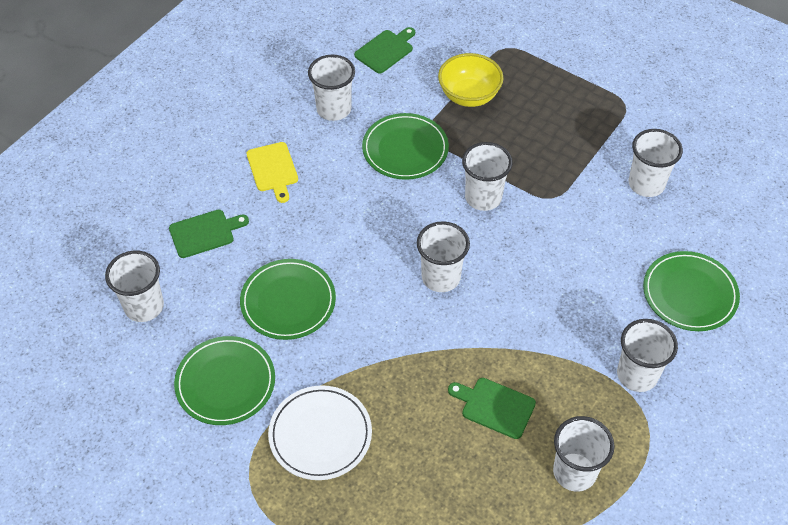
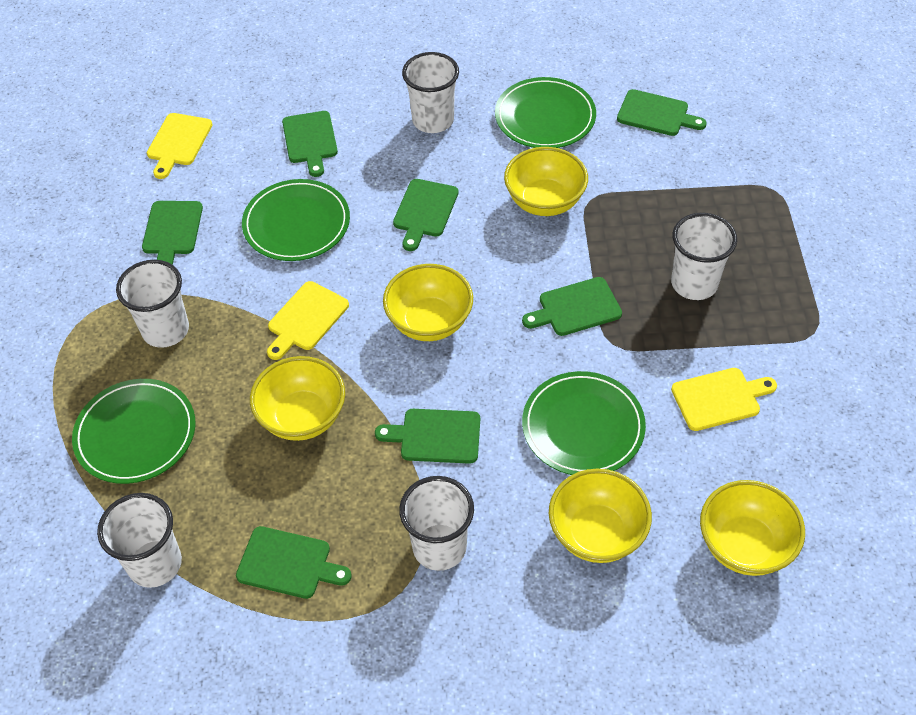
green cutting board: [169,210,249,258] [354,27,415,73] [448,378,536,439] = 3 -> [142,201,203,265] [236,526,352,599] [282,111,338,177] [375,409,480,464] [393,179,458,251] [522,277,622,336] [617,89,707,136] = 7
white cup: [105,250,164,322] [308,55,355,121] [417,221,470,292] [462,142,513,211] [553,416,615,492] [617,319,678,392] [629,129,683,197] = 7 -> [97,493,182,588] [116,260,189,348] [399,476,474,571] [402,52,459,133] [671,213,737,300] = 5
white plate: [268,385,372,480] = 1 -> none = 0
yellow bowl: [438,53,503,107] = 1 -> [250,356,345,441] [383,264,473,341] [504,147,588,216] [549,469,652,563] [700,480,805,576] = 5
yellow cutting board: [247,142,298,203] = 1 -> [147,113,213,179] [267,281,349,360] [671,368,777,431] = 3

